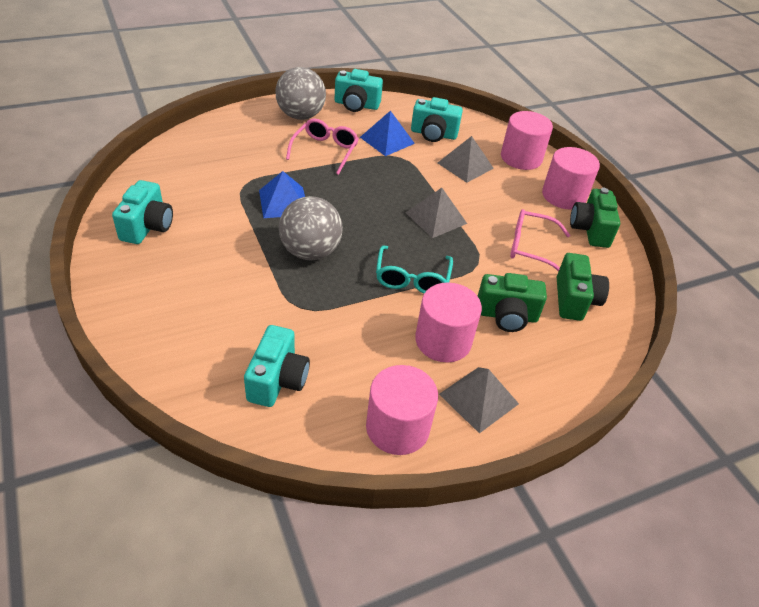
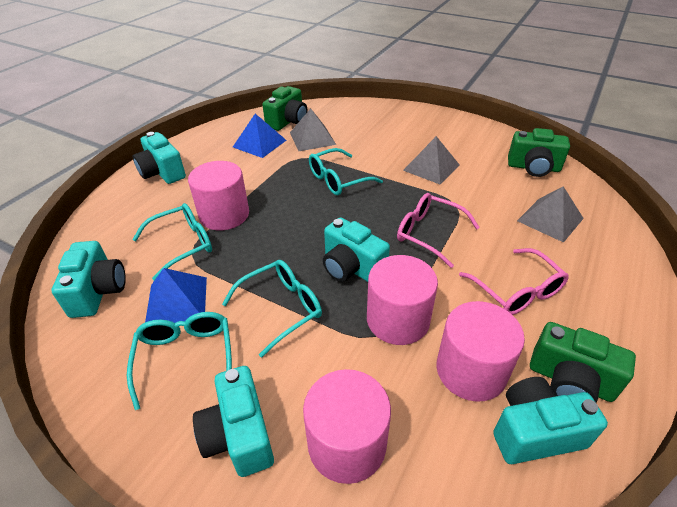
grey ball: [275,67,326,120] [279,196,343,260] = 2 -> none = 0
turquoise camera: [112,180,173,244] [244,325,310,407] [335,69,383,112] [411,97,463,142] = 4 -> [51,241,126,318] [133,132,186,184] [193,366,274,477] [323,217,390,282] [493,377,608,464] = 5
turquoise glasses: [376,245,453,293] = 1 -> [127,312,232,410] [132,203,212,280] [222,260,322,358] [309,148,383,195] = 4

